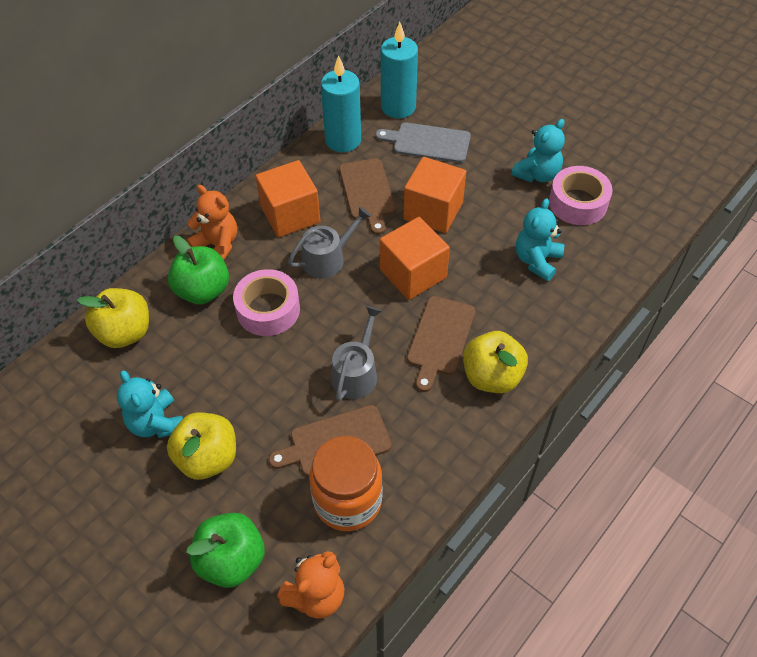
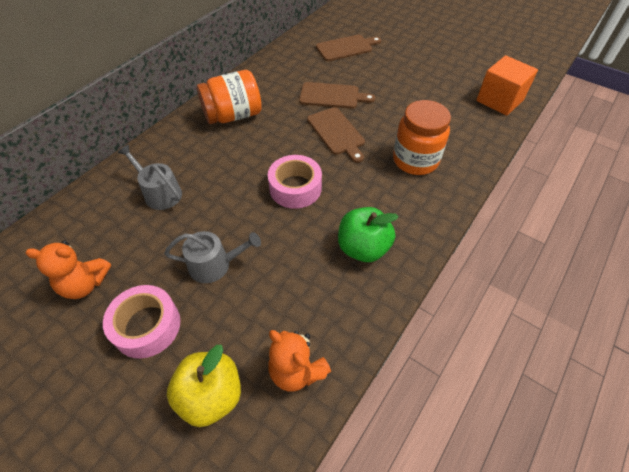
green apple: [168,236,229,304] [186,513,265,588] = 2 -> [338,207,399,262] = 1
grey cutting board: [375,122,471,163] = 1 -> none = 0
orange cube: [255,160,320,237] [380,217,450,300] [404,157,466,233] = 3 -> [476,56,538,116] = 1
orange jar: [309,436,383,531] = 1 -> [197,70,262,124] [393,100,451,175] = 2
turquoise candle: [321,55,361,153] [381,22,418,119] = 2 -> none = 0
turquoise teddy bear: [117,370,183,438] [511,119,565,182] [516,198,564,281] = 3 -> none = 0
yellow apple: [77,288,149,348] [167,412,236,480] [463,331,528,393] = 3 -> [167,345,241,427] = 1

